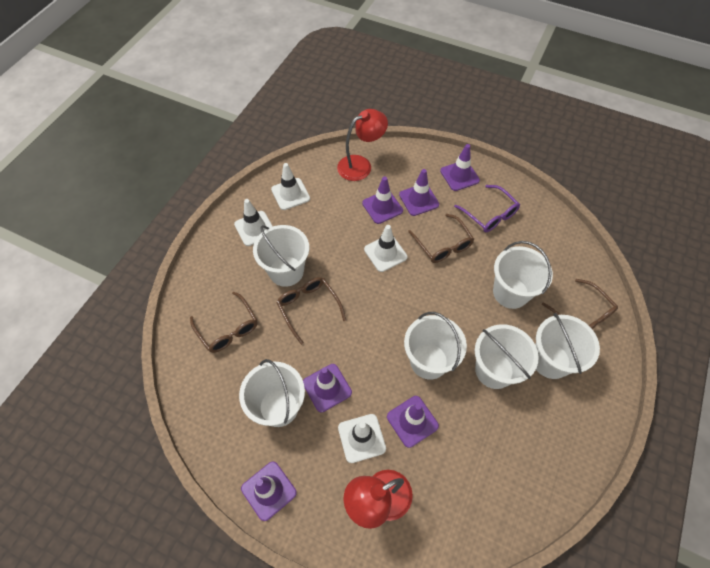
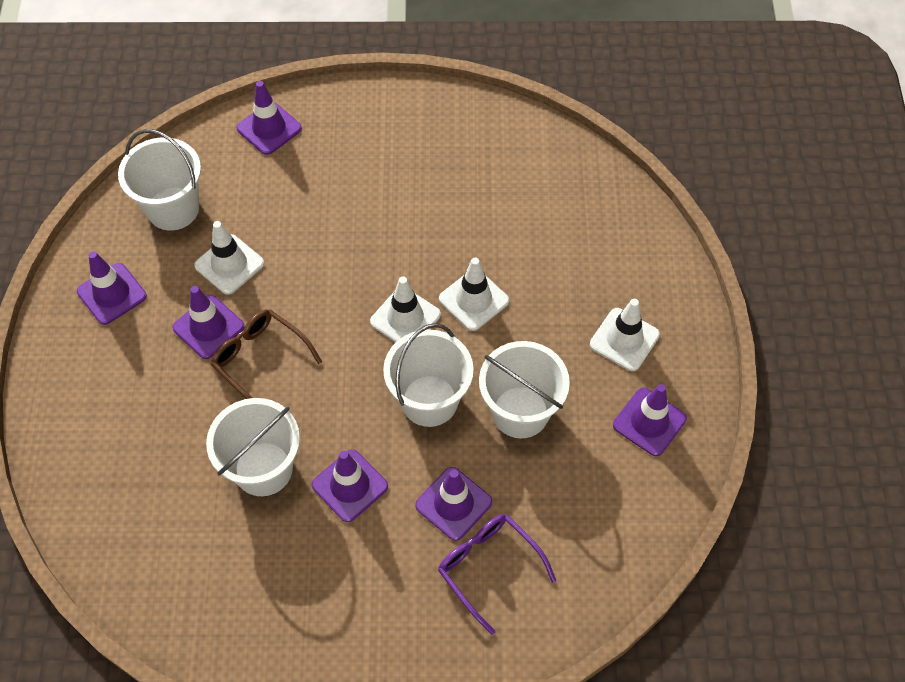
brown glasses: [190,291,258,353] [276,277,346,345] [408,214,474,263] [542,279,618,329] = 4 -> [211,309,322,399] = 1
red lamp: [337,109,388,181] [344,470,413,529] = 2 -> none = 0
white bucket: [239,359,305,427] [253,225,309,287] [404,312,467,380] [475,324,539,389] [493,241,553,309] [535,313,600,379] = 6 -> [118,129,201,231] [206,398,300,496] [383,323,474,427] [479,341,570,438] = 4

